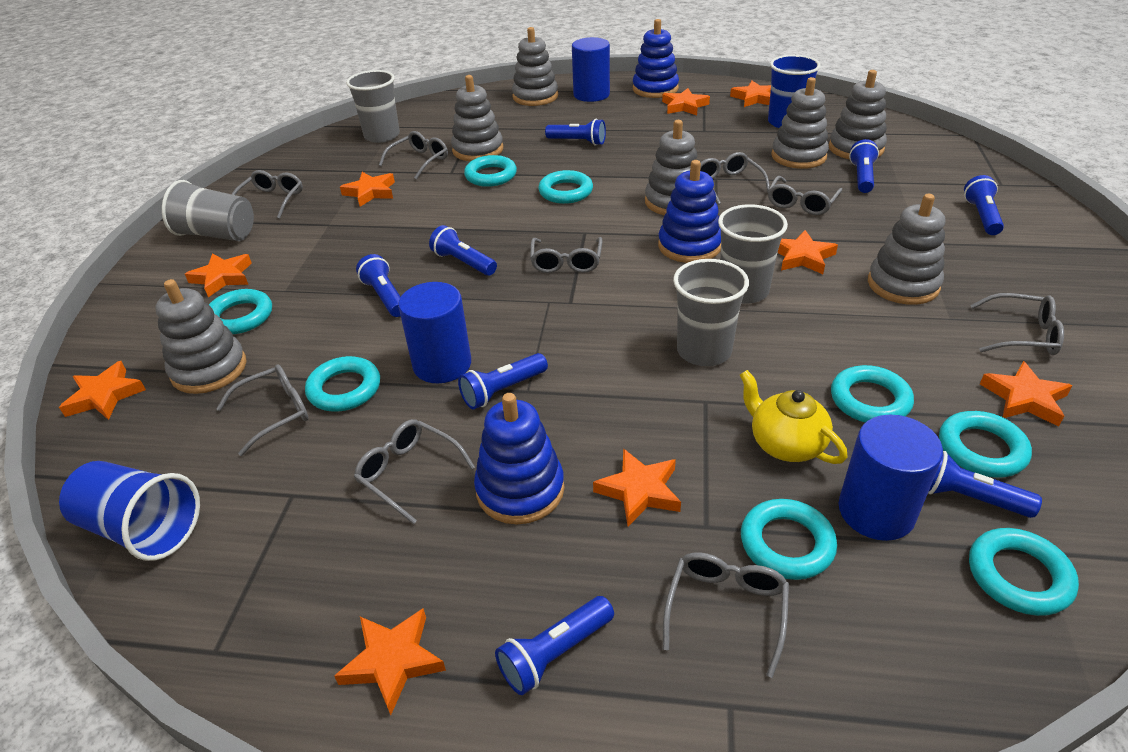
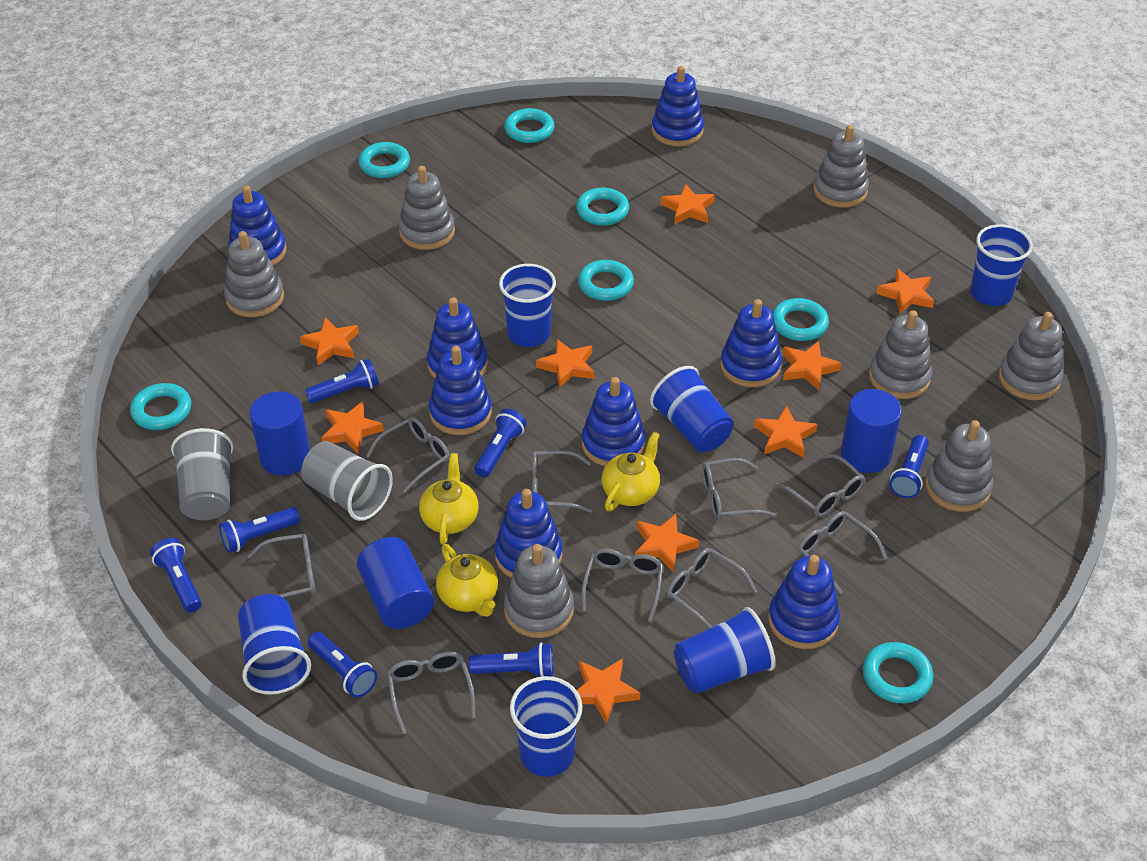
blue cup: [59,461,200,561] [768,55,821,128] = 2 -> [238,594,311,695] [499,264,556,347] [510,676,582,777] [650,366,734,452] [674,607,775,694] [970,224,1033,306] = 6
blue flashlight: [356,254,401,317] [429,225,497,276] [458,353,548,409] [495,596,614,695] [545,119,606,146] [849,139,879,193] [928,451,1042,518] [964,175,1004,235] = 8 -> [150,538,202,613] [219,507,300,553] [305,359,379,403] [308,632,377,698] [469,643,553,677] [474,409,527,477] [890,435,929,498] = 7
blue stacking toy: [474,393,564,524] [633,19,679,98] [658,160,721,263] = 3 -> [228,185,287,266] [427,298,488,379] [429,346,492,435] [495,489,563,578] [582,377,645,466] [652,66,704,146] [720,299,782,387] [768,555,840,649] = 8
grey cup: [162,180,254,241] [346,70,400,143] [673,259,749,366] [718,204,788,304] = 4 -> [171,428,233,520] [301,441,393,521] = 2
turquoise ring: [209,289,272,334] [305,356,380,411] [464,155,517,187] [538,170,593,204] [741,499,837,580] [831,365,914,423] [939,411,1032,478] [969,528,1079,616] = 8 -> [130,383,191,430] [358,142,410,178] [504,108,555,143] [576,187,629,226] [578,260,634,301] [773,298,829,341] [863,642,933,703] = 7
yellow teapot: [740,370,848,464] = 1 -> [419,453,479,545] [436,544,498,617] [602,432,660,511] = 3

